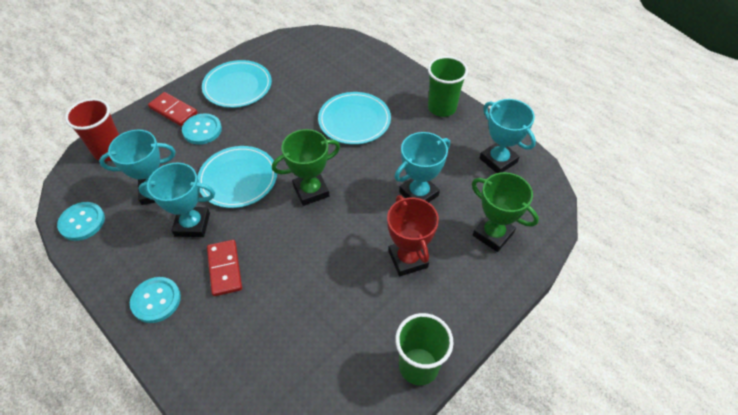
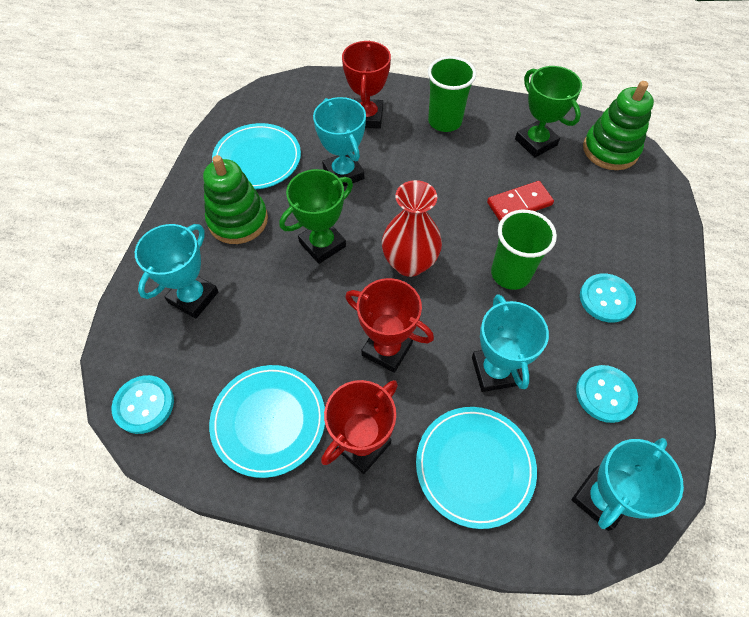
green stacking toy: none = 0 -> [203,155,268,244] [583,81,654,170] = 2
red cup: [65,98,119,162] = 1 -> none = 0
red domino: [148,92,197,126] [207,240,242,296] = 2 -> [487,181,554,221] = 1
red trophy: [387,195,439,276] = 1 -> [321,380,398,474] [342,41,391,129] [345,278,434,373] = 3
red vase: none = 0 -> [382,180,442,277] = 1

